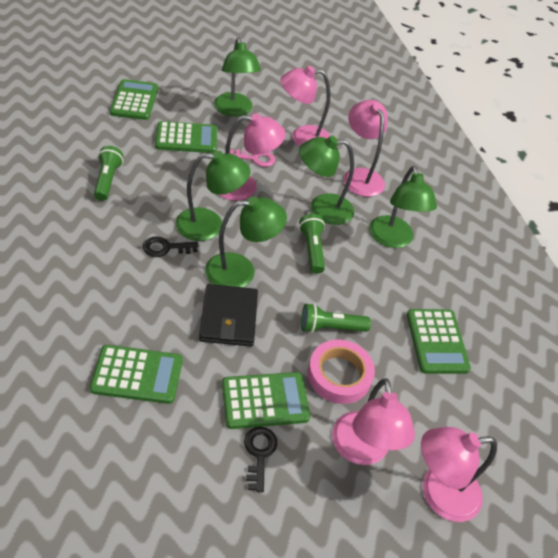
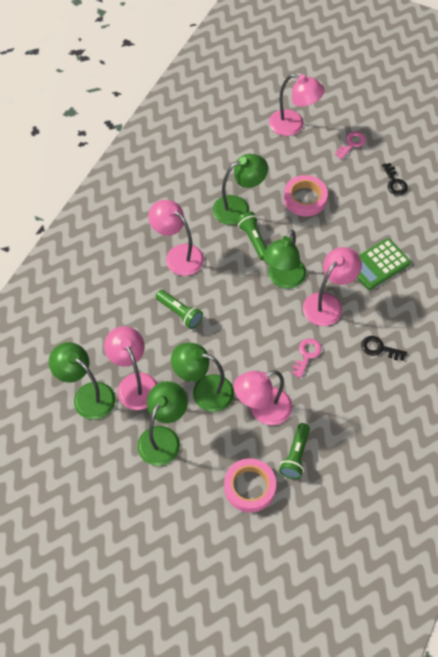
black wallet: [199,284,258,346] = 1 -> none = 0
green calculator: [90,345,183,404] [110,79,158,120] [155,121,217,153] [222,372,310,429] [407,309,471,374] = 5 -> [357,238,411,290] = 1
pink key: [229,149,275,167] = 1 -> [292,338,322,378] [335,132,366,159] = 2
pink tape: [308,340,375,404] = 1 -> [224,458,276,512] [284,175,328,216] = 2

